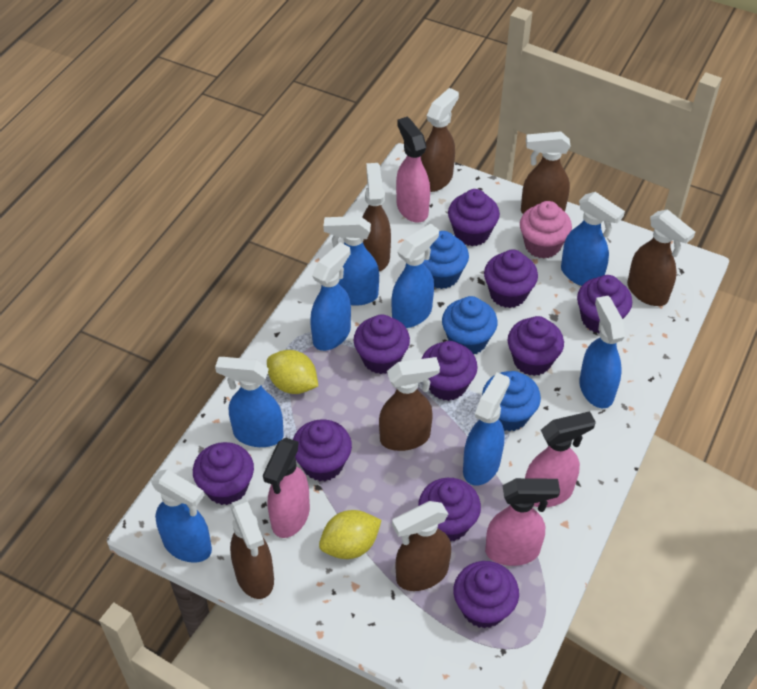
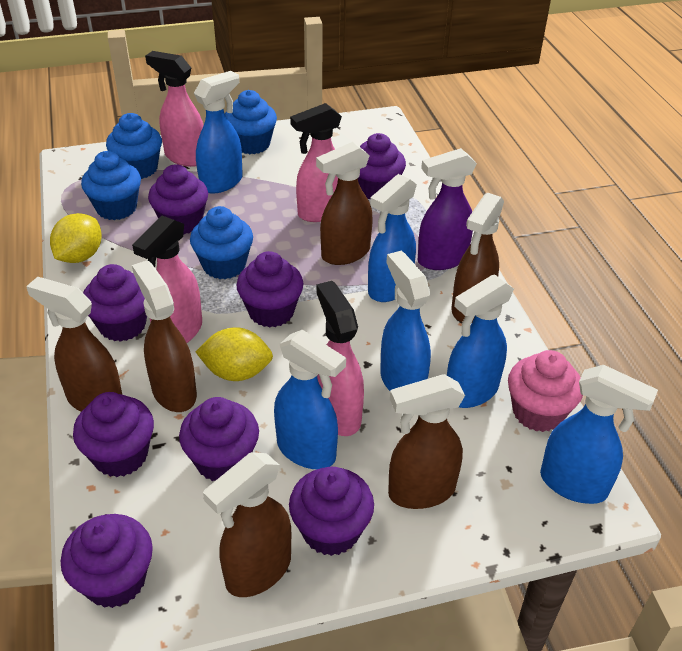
blue cupcake: [423,231,469,289] [442,296,498,354] [482,371,541,432] = 3 -> [81,151,141,220] [106,113,162,179] [190,206,253,279] [225,90,277,154] = 4
blue spray bottle: [151,469,212,563] [215,357,284,447] [310,242,351,351] [323,216,379,306] [392,223,439,328] [463,372,510,486] [561,192,625,286] [579,296,626,408] = 8 -> [194,71,243,193] [274,330,346,469] [368,174,417,302] [380,251,431,391] [447,274,514,408] [540,365,658,504] = 6
brown spray bottle: [230,498,274,599] [362,163,391,271] [379,357,440,451] [392,501,451,591] [421,88,459,192] [521,131,571,214] [627,210,695,306] = 7 -> [26,277,122,412] [132,260,197,412] [203,452,291,597] [316,142,373,265] [388,374,465,509] [451,192,504,322] = 6
purple cupcake: [193,442,254,505] [293,419,352,481] [354,314,410,374] [418,478,481,541] [422,341,478,401] [448,189,500,246] [453,561,519,629] [484,250,538,308] [508,316,564,376] [577,275,632,334] = 10 -> [61,514,153,608] [73,392,154,477] [83,264,147,342] [148,164,208,234] [179,397,259,481] [236,251,303,328] [289,467,374,556] [358,133,406,199] = 8
purple spray bottle: none = 0 -> [418,148,477,270] = 1

